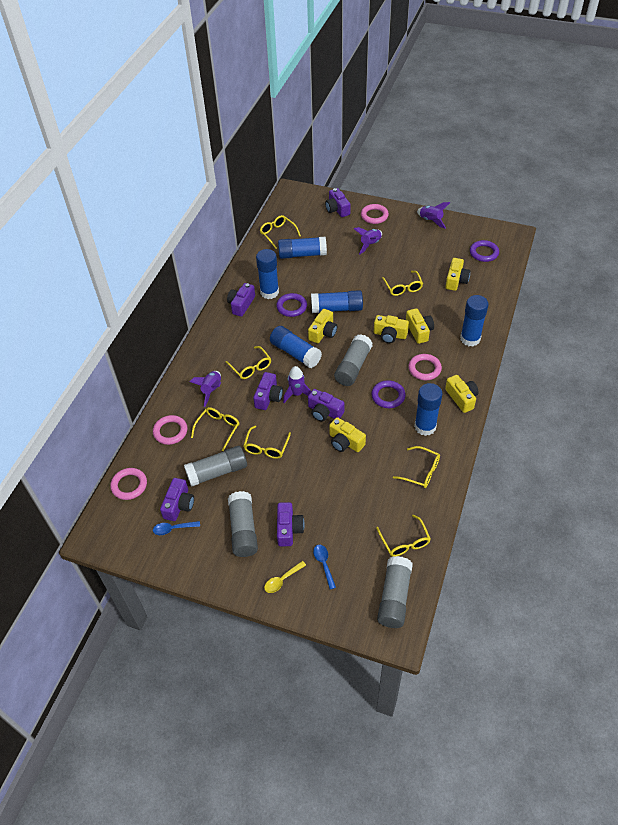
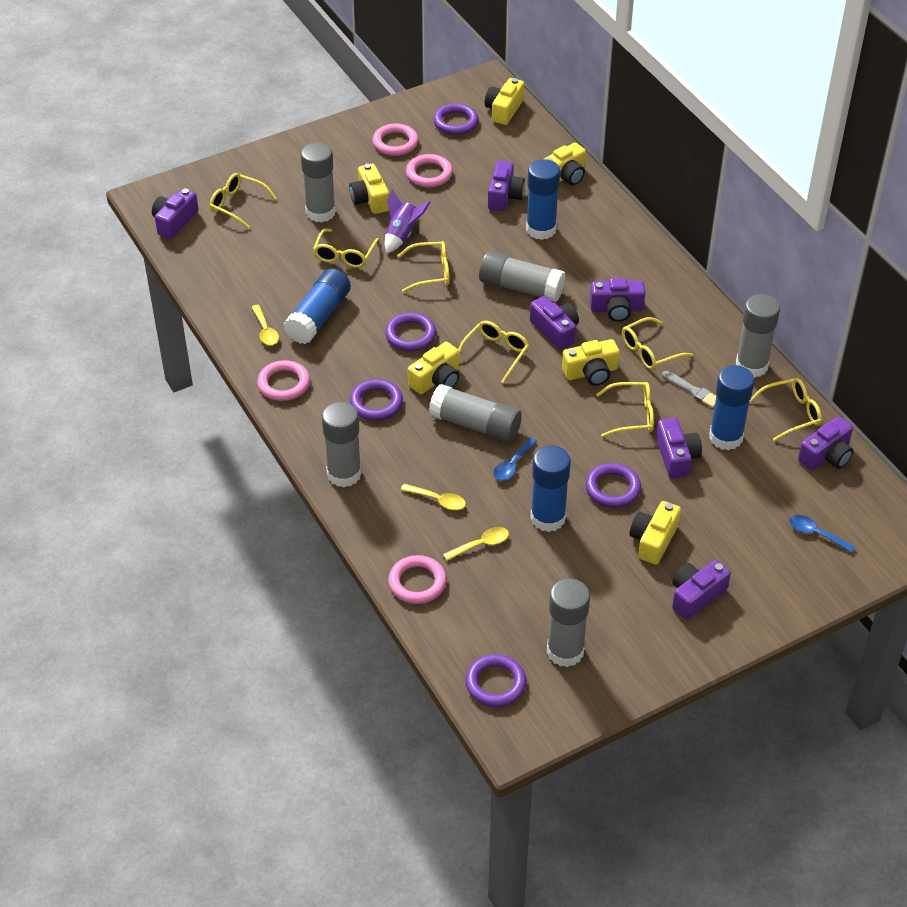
blue glue stick: [256,249,279,299] [270,326,322,368] [278,237,327,259] [311,290,363,313] [414,383,443,436] [460,295,488,347] = 6 -> [284,268,351,344] [526,159,560,240] [530,445,571,532] [709,365,754,450] = 4
grey brush: none = 0 -> [662,371,716,408] = 1
grey glue stick: [184,446,247,487] [228,491,258,557] [334,334,373,386] [377,556,413,628] = 4 -> [301,142,336,222] [322,402,362,487] [429,384,522,442] [479,251,566,302] [547,579,590,667] [736,294,780,378] = 6
purple camera: [160,478,194,521] [227,283,255,317] [253,372,283,410] [277,502,304,547] [308,389,345,422] [325,188,351,217] = 6 -> [152,188,199,239] [488,161,525,211] [530,296,579,350] [590,278,645,322] [656,418,702,479] [672,560,731,620] [798,416,854,471] = 7
purple ring: [276,293,307,317] [371,380,405,408] [470,240,499,262] = 3 -> [350,379,403,421] [385,312,436,351] [433,103,479,135] [466,654,526,707] [586,463,641,508] = 5
purple rocket: [190,371,221,407] [283,366,311,403] [354,227,382,254] [417,202,450,229] = 4 -> [385,189,431,253] = 1
yellow spoon: [264,561,306,593] = 1 -> [252,305,279,345] [401,484,466,510] [443,527,509,561] = 3

